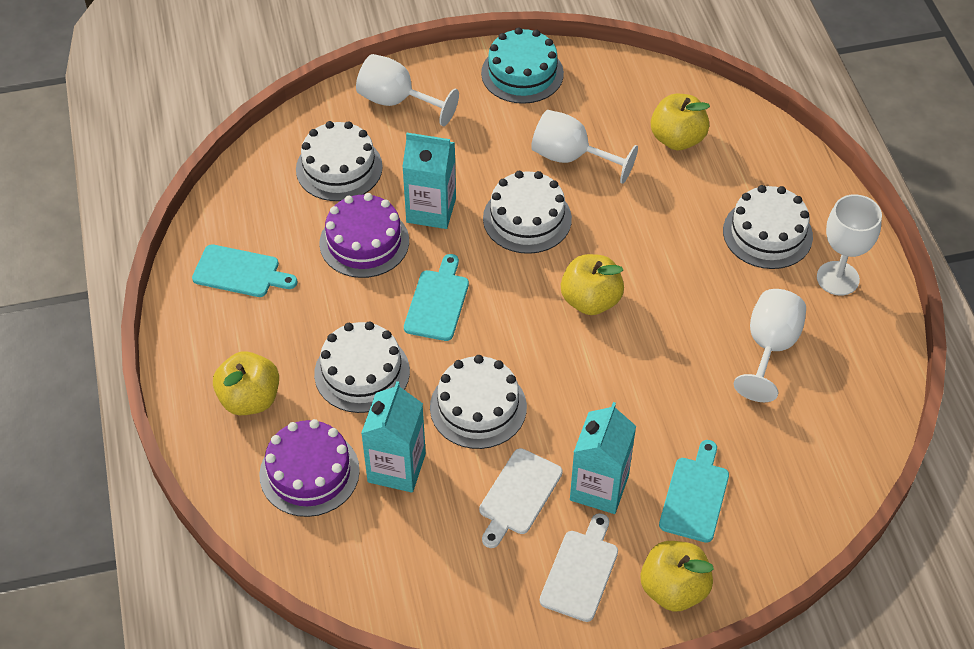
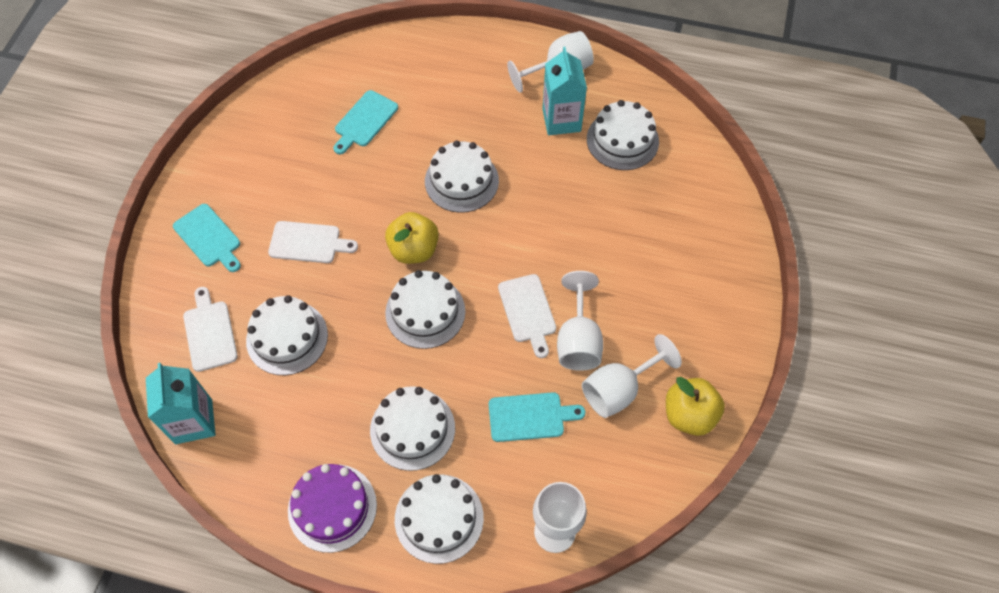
purple cake: [259,419,360,517] [319,193,409,278] = 2 -> [288,464,377,553] = 1
turquoise cake: [481,27,564,104] = 1 -> none = 0
turquoise carton: [361,381,426,493] [402,133,456,229] [570,402,636,514] = 3 -> [146,363,216,444] [542,47,587,135] = 2
white cake: [296,121,383,201] [314,321,410,413] [430,355,527,449] [483,171,572,254] [723,185,813,269] = 5 -> [246,295,328,375] [370,386,455,471] [385,270,465,349] [395,474,484,564] [425,140,499,213] [587,100,659,170] = 6
white cutting board: [479,448,563,548] [540,513,618,622] = 2 -> [183,287,238,372] [268,221,358,263] [498,274,556,358] = 3
yellow apple: [213,351,279,415] [561,254,624,315] [641,541,714,612] [651,94,710,150] = 4 -> [385,212,439,264] [666,377,725,436] = 2

